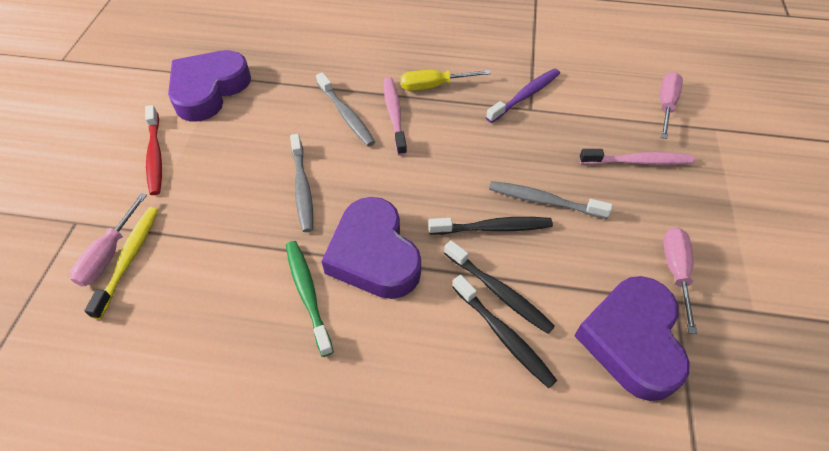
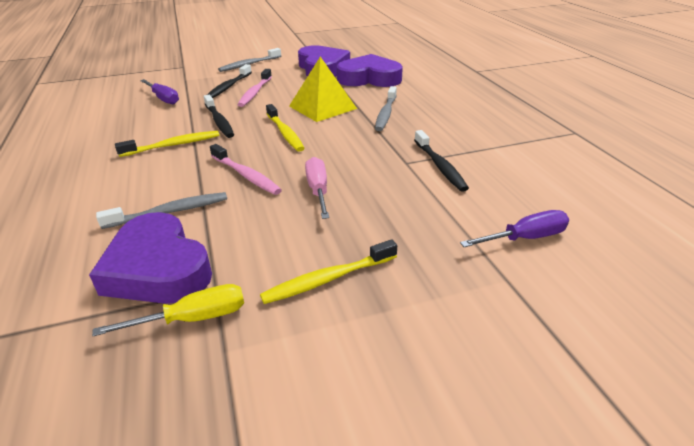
green toothbrush: [286,241,334,357] = 1 -> none = 0
pink screwdriver: [70,193,147,286] [660,72,683,139] [663,227,697,334] = 3 -> [305,157,329,219] = 1
purple screwdriver: none = 0 -> [140,79,179,104] [460,210,569,247] = 2
purple toothbrush: [486,68,560,123] = 1 -> none = 0
red toothbrush: [145,105,162,195] = 1 -> none = 0
yellow pyramid: none = 0 -> [289,57,357,122] = 1
yellow toothbrush: [84,207,158,319] = 1 -> [115,131,220,157] [260,240,397,304] [266,104,305,152] = 3

